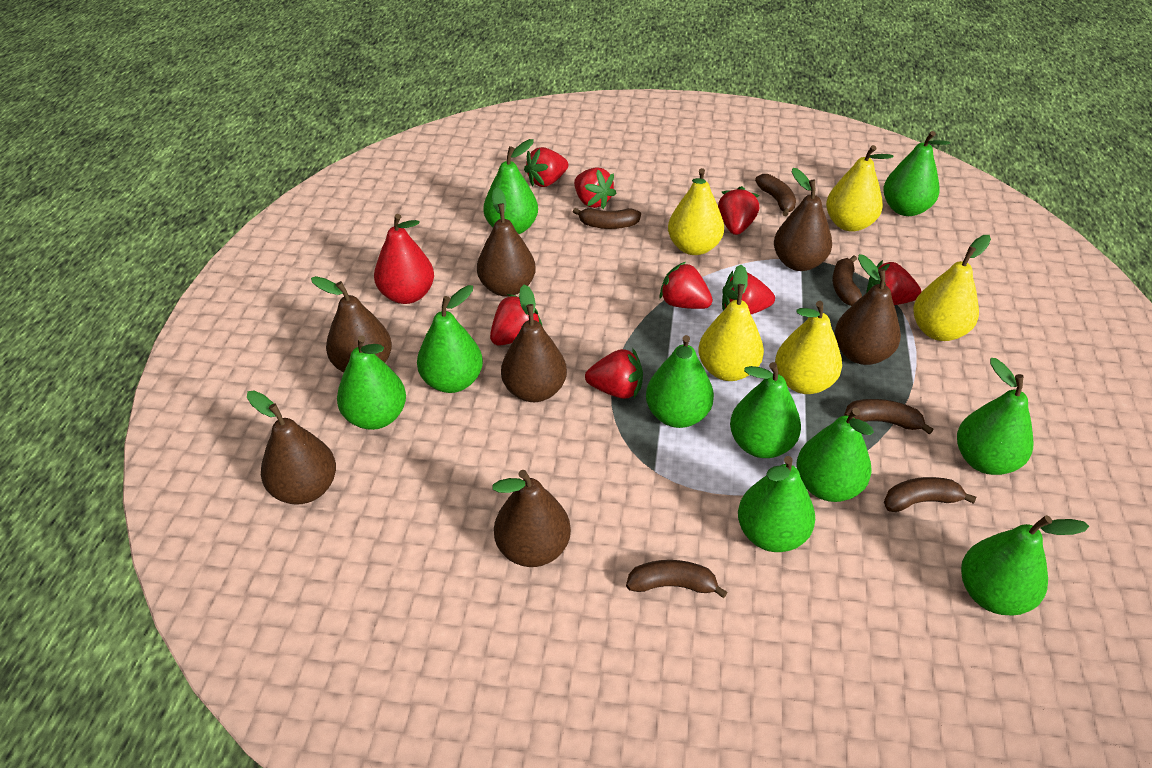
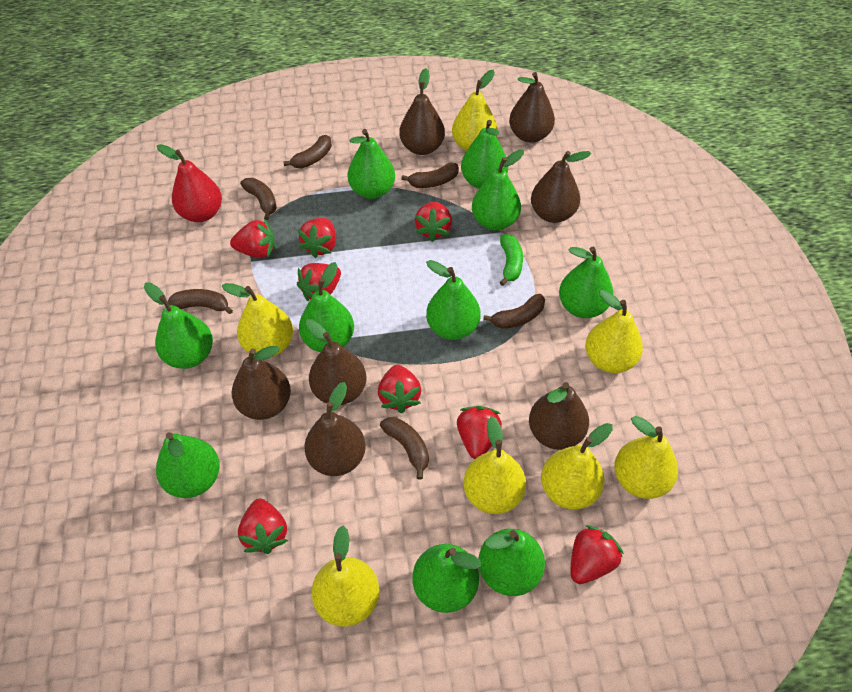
green banana: none = 0 -> [500,234,523,286] = 1
yellow pear: [668,168,724,255] [698,265,764,381] [775,301,842,394] [826,145,894,232] [913,235,991,341] = 5 -> [222,283,293,357] [312,526,380,627] [452,70,498,151] [463,416,526,514] [541,423,613,510] [585,290,643,373] [614,416,678,499] = 7

